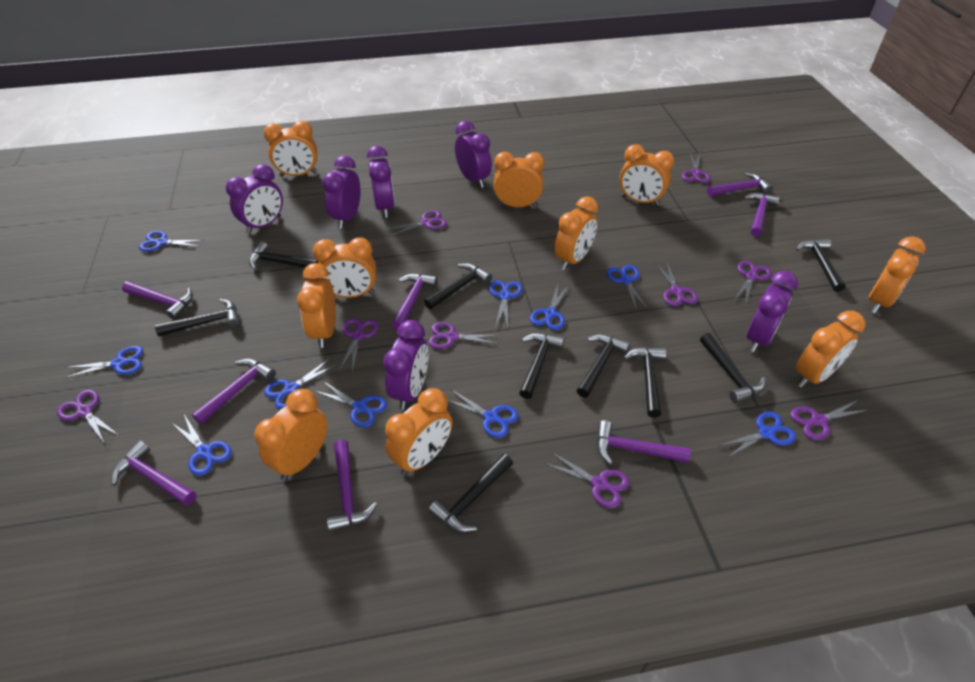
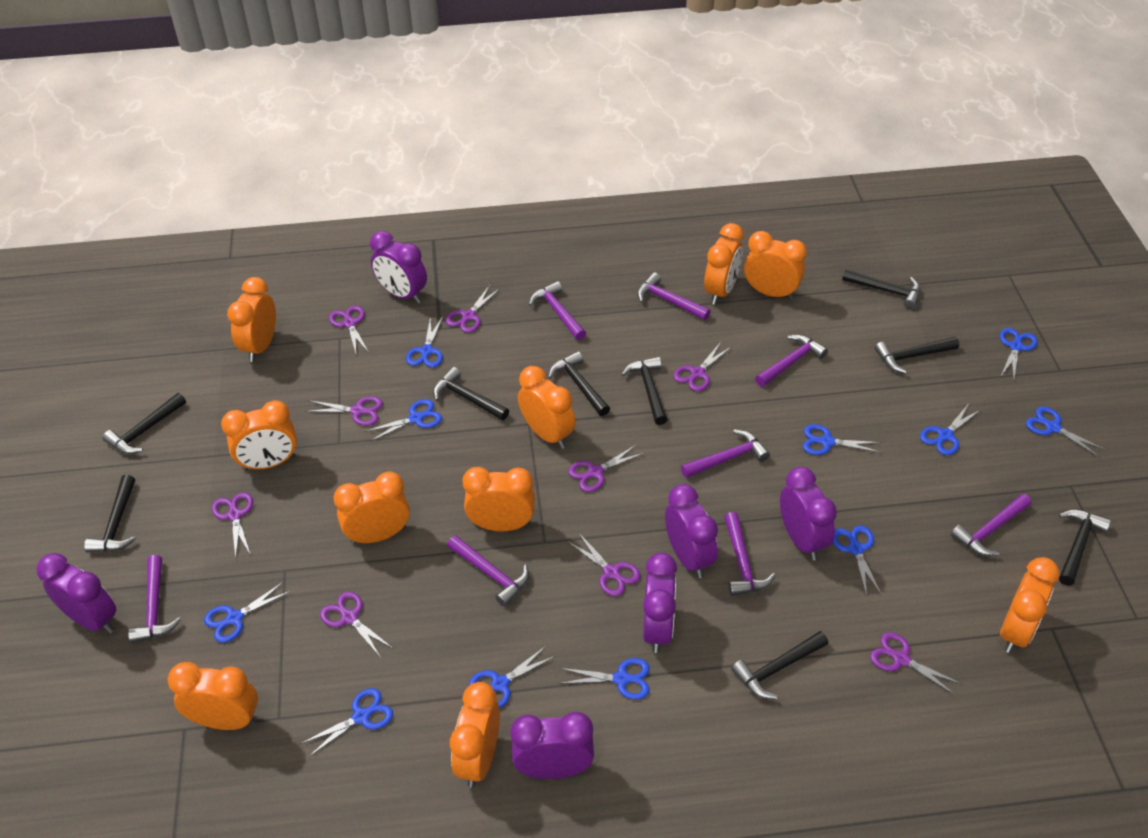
blue scissors: [64,346,143,378] [139,231,205,252] [172,415,232,476] [264,357,338,409] [315,381,387,427] [447,389,518,438] [489,280,522,328] [530,284,570,330] [607,265,648,311] [718,412,796,458] = 10 -> [204,582,291,643] [300,688,393,757] [365,399,442,442] [406,316,443,367] [469,646,555,709] [559,658,650,700] [803,424,881,455] [833,526,882,596] [920,405,980,455] [1000,328,1038,379] [1026,407,1106,457] = 11

